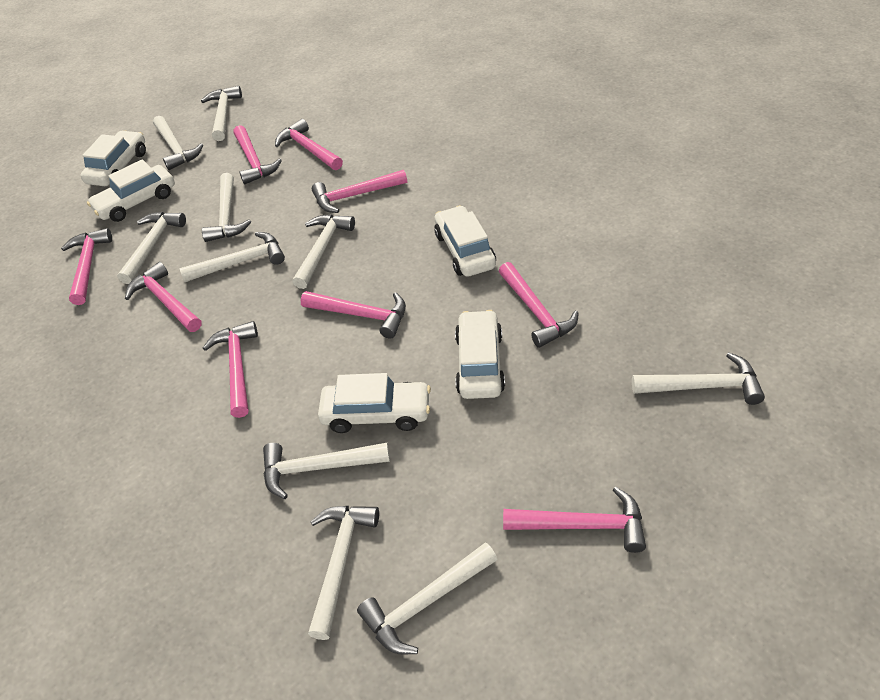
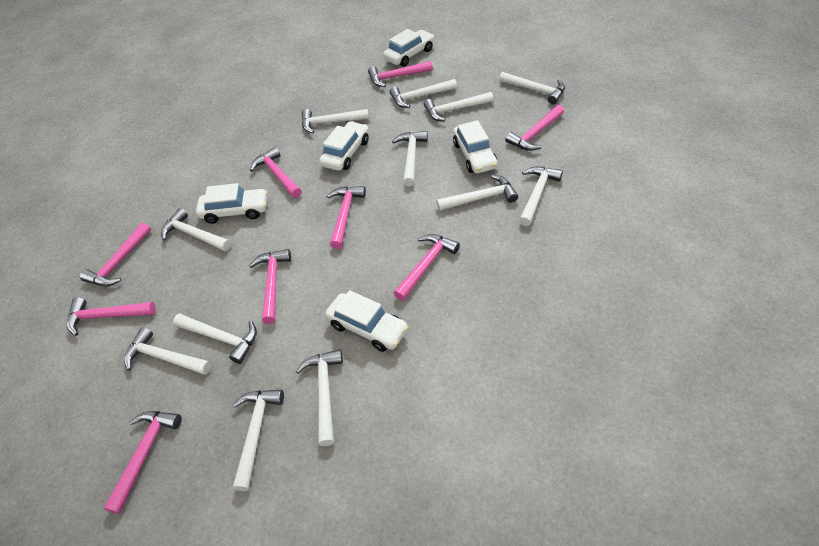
white hammer: [117,212,186,284] [153,116,203,170] [180,232,285,282] [201,86,242,141] [202,173,251,242] [263,443,390,499] [292,214,355,289] [308,506,379,640] [357,542,497,655] [632,353,765,405] = 10 -> [124,327,211,375] [161,208,231,251] [173,313,257,364] [233,390,284,491] [296,349,343,446] [302,109,369,133] [389,79,457,108] [392,131,428,186] [424,92,494,122] [436,175,518,211] [499,72,565,104] [519,166,563,226] = 12

